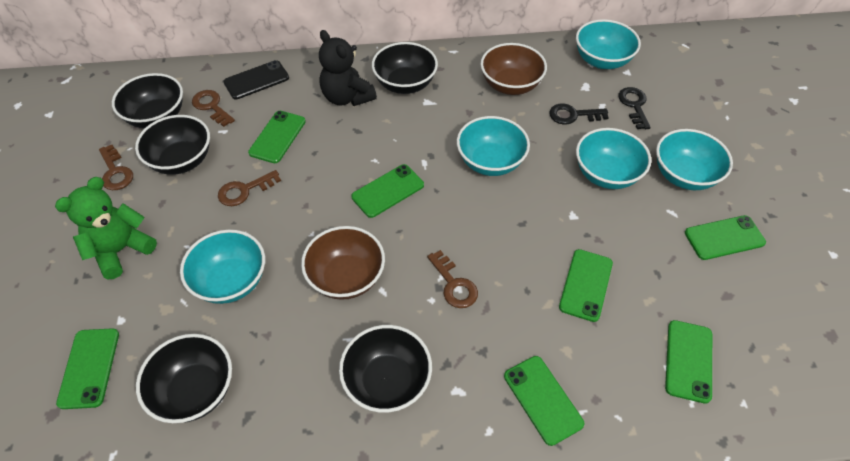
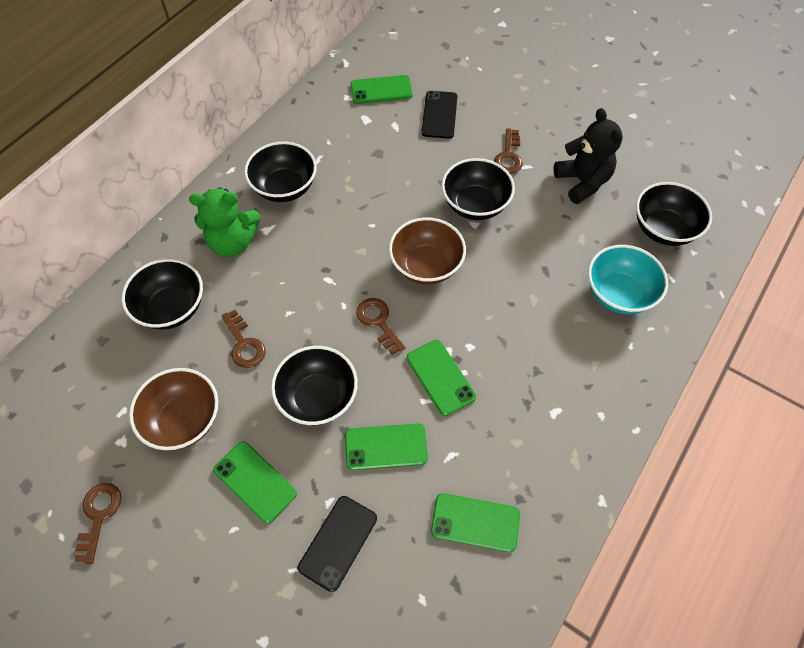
black key: [549,103,609,125] [618,87,651,129] = 2 -> none = 0
black phone: [223,60,289,99] = 1 -> [298,496,377,592] [421,91,457,139] = 2
green phone: [56,328,119,409] [248,111,306,163] [351,164,424,218] [504,356,584,446] [559,249,613,322] [665,320,712,404] [685,215,766,260] = 7 -> [213,441,297,524] [345,423,428,470] [351,75,413,104] [407,340,476,416] [431,493,520,552] = 5
turquoise bowl: [180,230,265,304] [457,116,530,176] [576,19,641,69] [576,128,652,189] [656,129,733,190] = 5 -> [588,245,668,314] = 1

